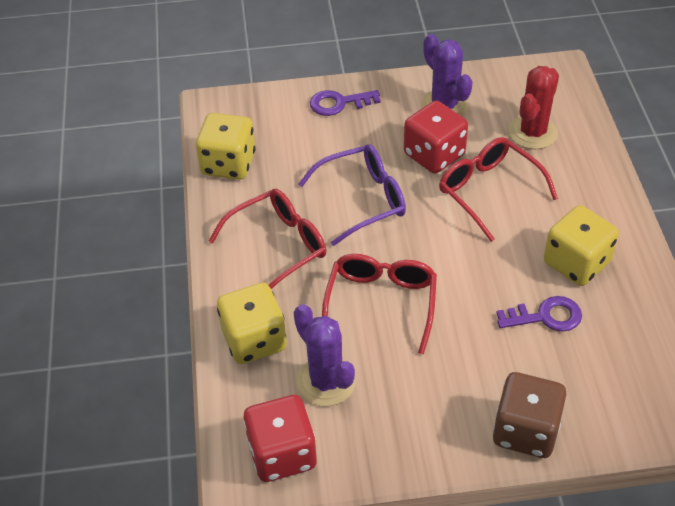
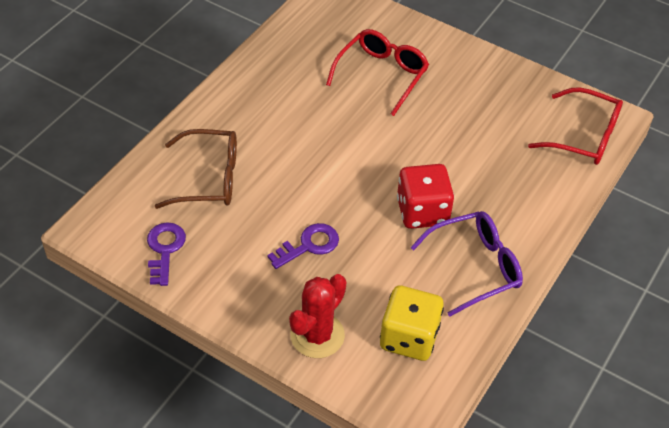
brown dice: [493,372,566,458] = 1 -> none = 0
brown glasses: none = 0 -> [155,129,237,209] = 1
purple cactus: [294,304,356,406] [421,34,473,117] = 2 -> none = 0
red dice: [243,395,317,482] [404,101,468,173] = 2 -> [397,164,454,229] = 1
red glasses: [209,189,326,289] [322,254,437,354] [439,137,558,242] = 3 -> [326,29,429,116] [528,87,623,165] = 2
yellow dice: [196,113,256,180] [217,282,287,364] [544,205,619,286] = 3 -> [380,285,444,361] = 1

